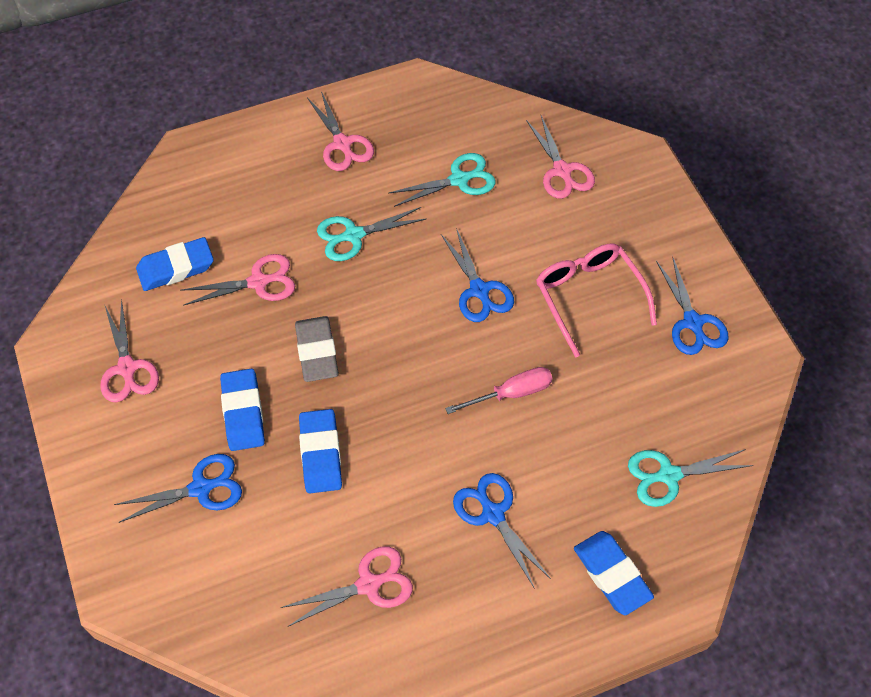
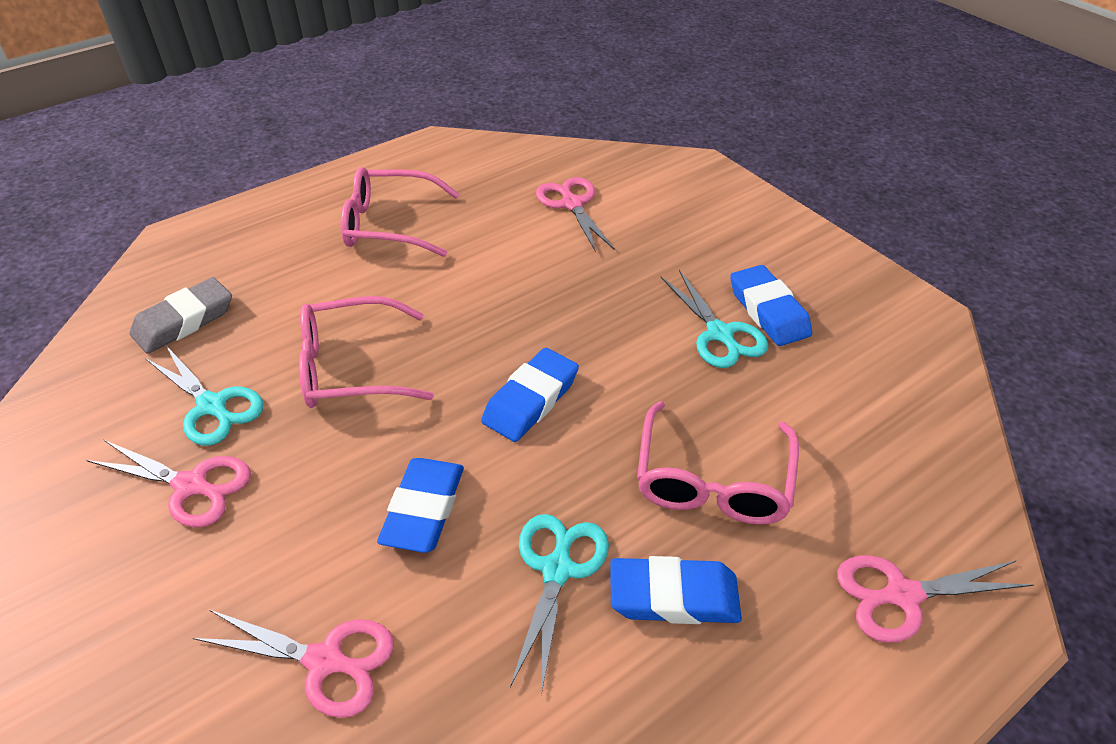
blue scissors: [114,454,242,523] [441,228,514,322] [453,473,551,589] [656,256,728,355] = 4 -> none = 0
pink glasses: [536,243,657,357] = 1 -> [299,296,434,408] [340,167,459,257] [637,401,799,525] = 3
pink scissors: [101,299,159,402] [180,254,295,306] [281,546,413,627] [307,91,374,171] [526,116,595,199] = 5 -> [86,440,251,527] [193,610,394,718] [536,177,615,252] [837,555,1033,643] = 4
pink screwdriver: [445,367,553,414] = 1 -> none = 0

